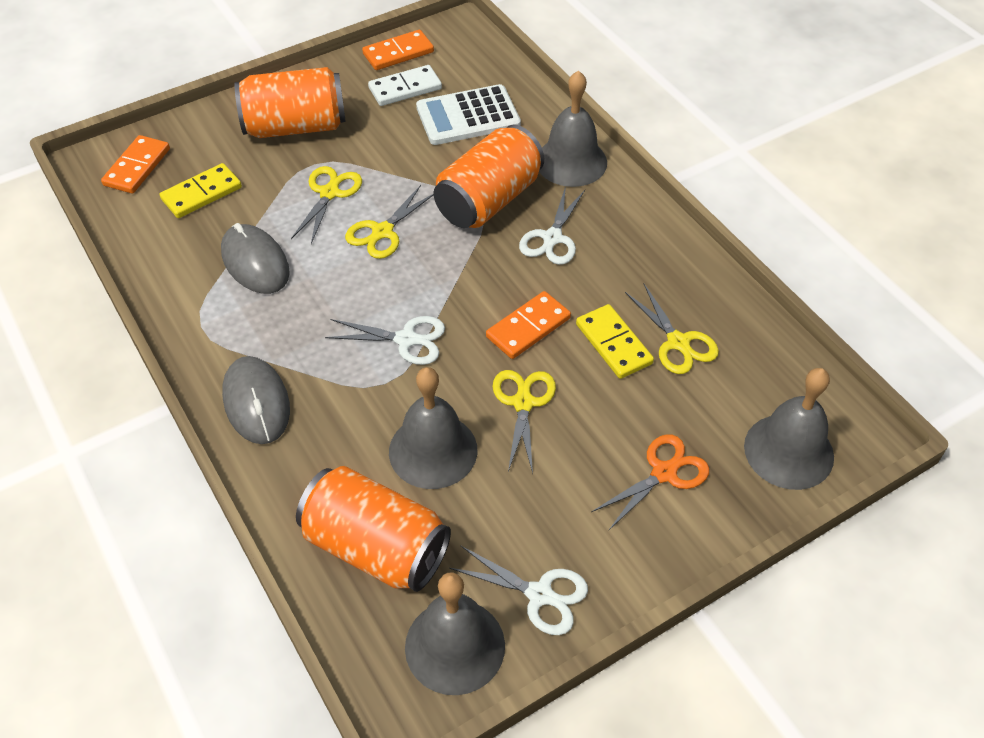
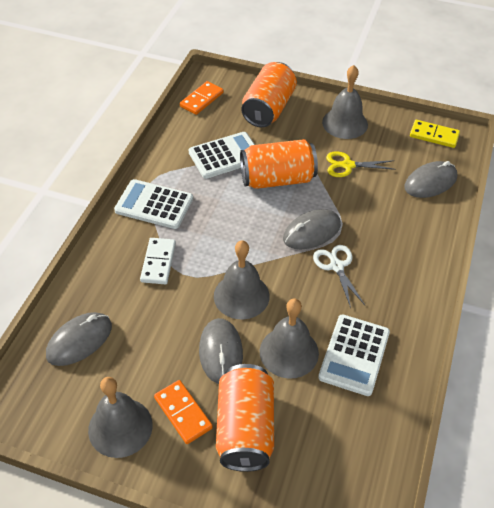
grey mouse: [221,223,290,294] [222,356,290,444] = 2 -> [46,312,112,366] [199,318,243,384] [283,209,341,249] [404,161,457,198] = 4
orange domino: [101,135,170,194] [362,30,434,70] [486,291,571,359] = 3 -> [154,380,213,444] [180,81,223,115] = 2
orange scissors: [591,434,709,530] = 1 -> none = 0
white calculator: [416,84,521,145] = 1 -> [114,179,193,229] [189,132,255,179] [318,314,390,396] = 3
white scissors: [325,316,445,365] [449,545,588,635] [519,186,585,265] = 3 -> [313,245,365,308] = 1
yellow domino: [160,163,242,218] [576,304,654,379] = 2 -> [410,120,460,148] = 1
yellow scissors: [291,166,362,244] [345,185,434,259] [493,370,556,474] [625,284,719,374] = 4 -> [326,151,396,177] = 1

